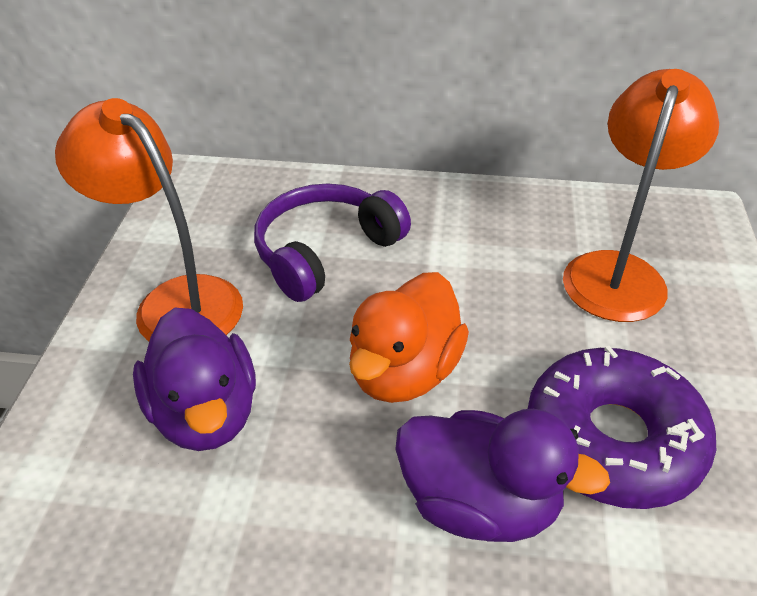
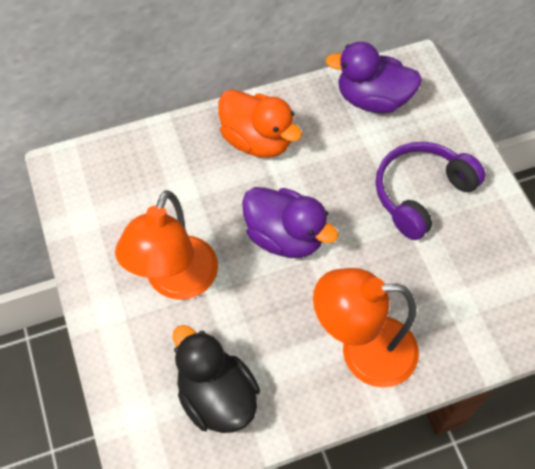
black duck: none = 0 -> [172,325,260,433] = 1
purple donut: [528,346,716,509] = 1 -> none = 0

